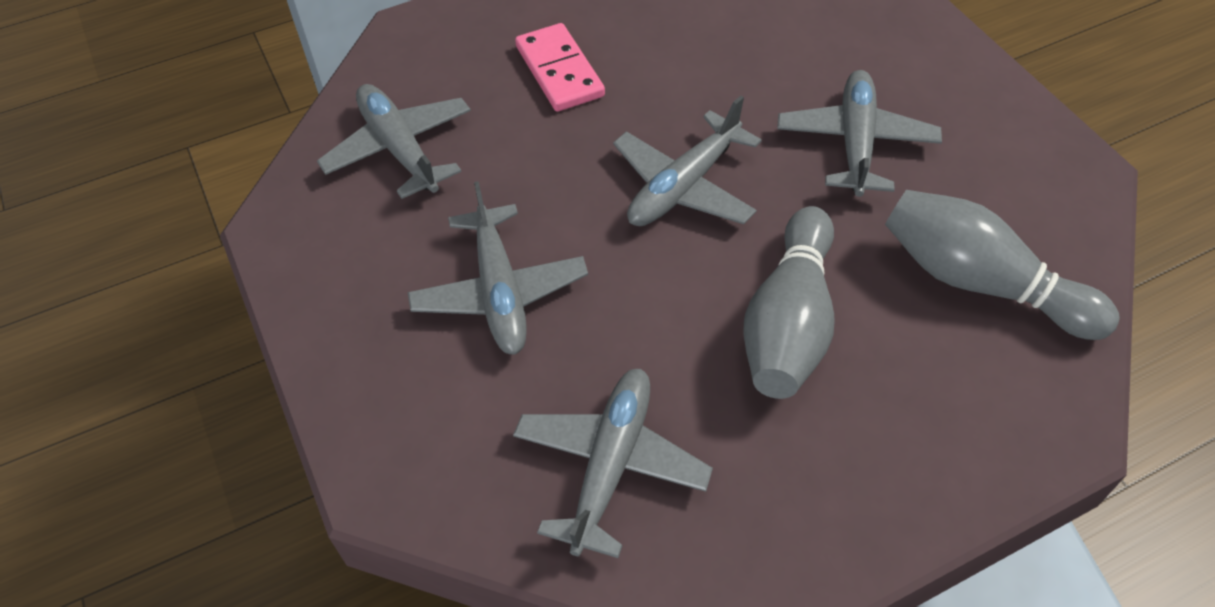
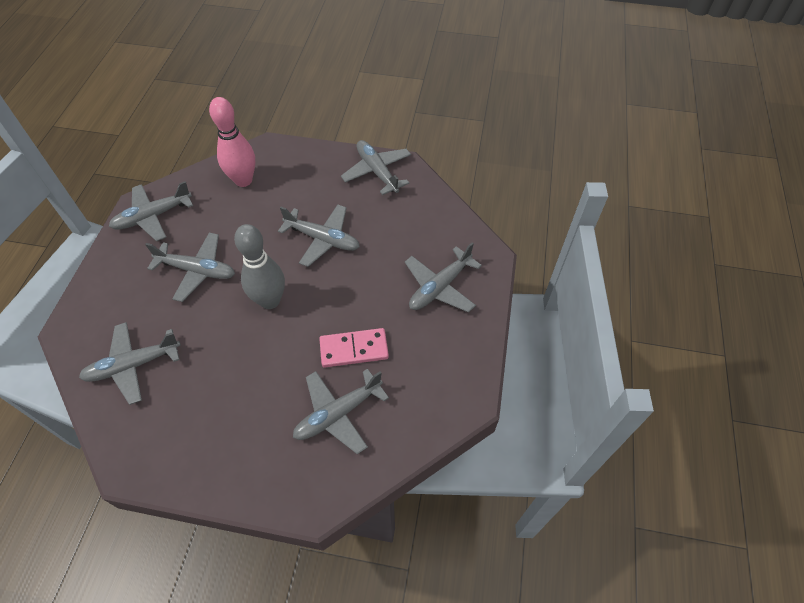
grey bowling pin: [743,206,835,399] [885,190,1120,340] = 2 -> [234,224,285,309] = 1
grey plane: [317,84,471,199] [408,181,588,355] [513,369,713,558] [613,96,762,226] [777,70,942,197] = 5 -> [79,322,181,405] [109,181,193,241] [145,232,235,302] [278,204,360,267] [293,369,389,454] [341,140,411,195] [405,242,482,313] = 7
pink bowling pin: none = 0 -> [209,97,256,187] = 1

